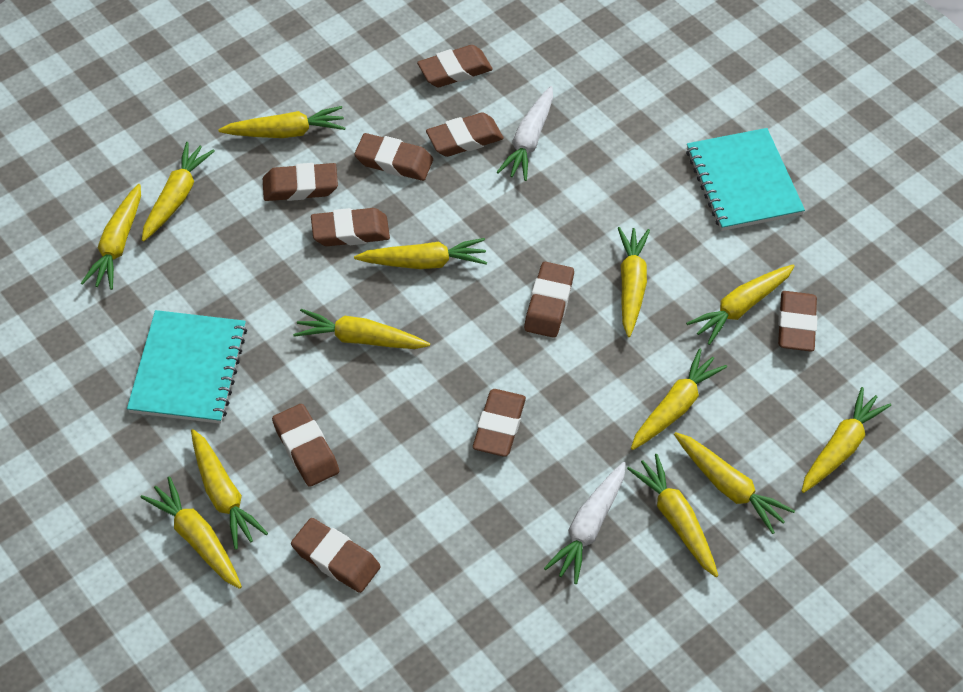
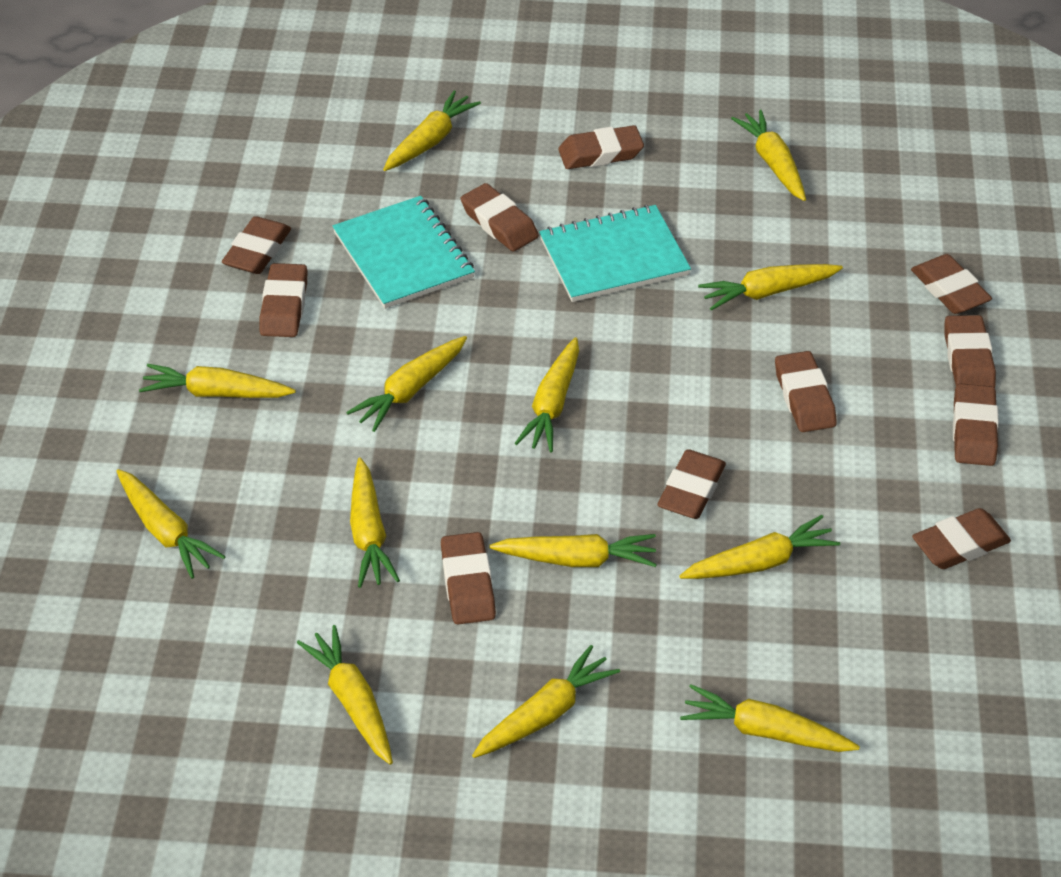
brown eraser: [263,163,338,201] [272,404,339,487] [291,518,381,593] [311,208,390,246] [354,133,433,181] [417,45,493,87] [426,113,504,157] [473,389,526,457] [524,262,574,338] [778,291,817,352] = 10 -> [222,216,291,274] [259,263,307,337] [441,532,496,624] [461,183,539,251] [558,125,644,169] [657,449,726,519] [775,351,837,432] [911,254,992,314] [912,508,1011,569] [944,315,996,388] [953,384,999,466] = 11
white carrot: [497,86,553,181] [544,462,626,584] = 2 -> none = 0

